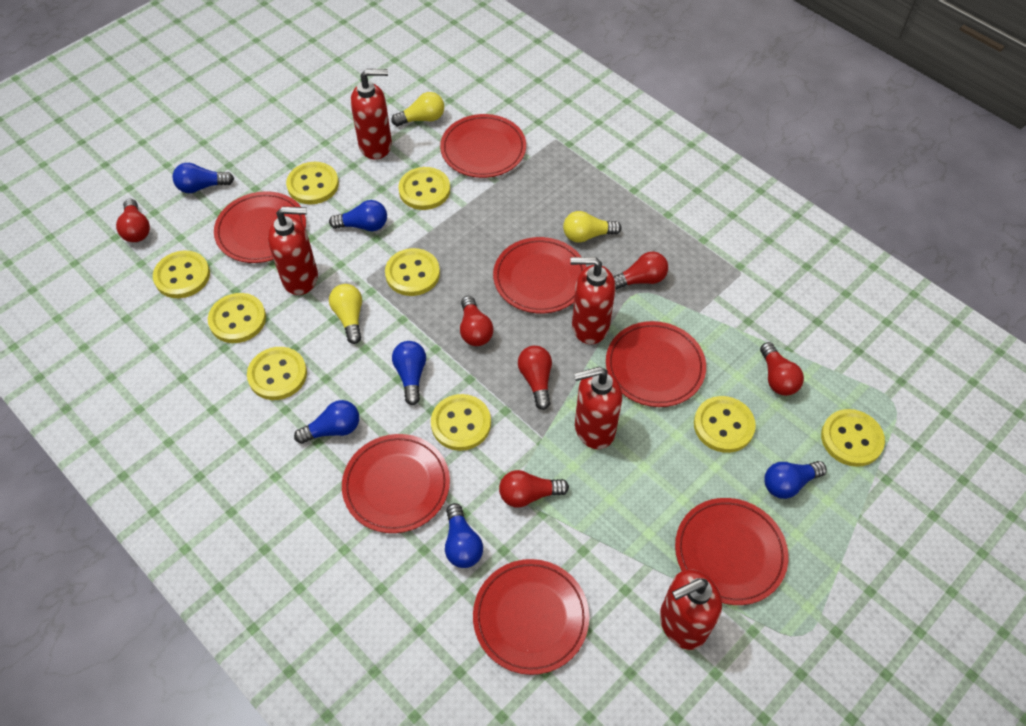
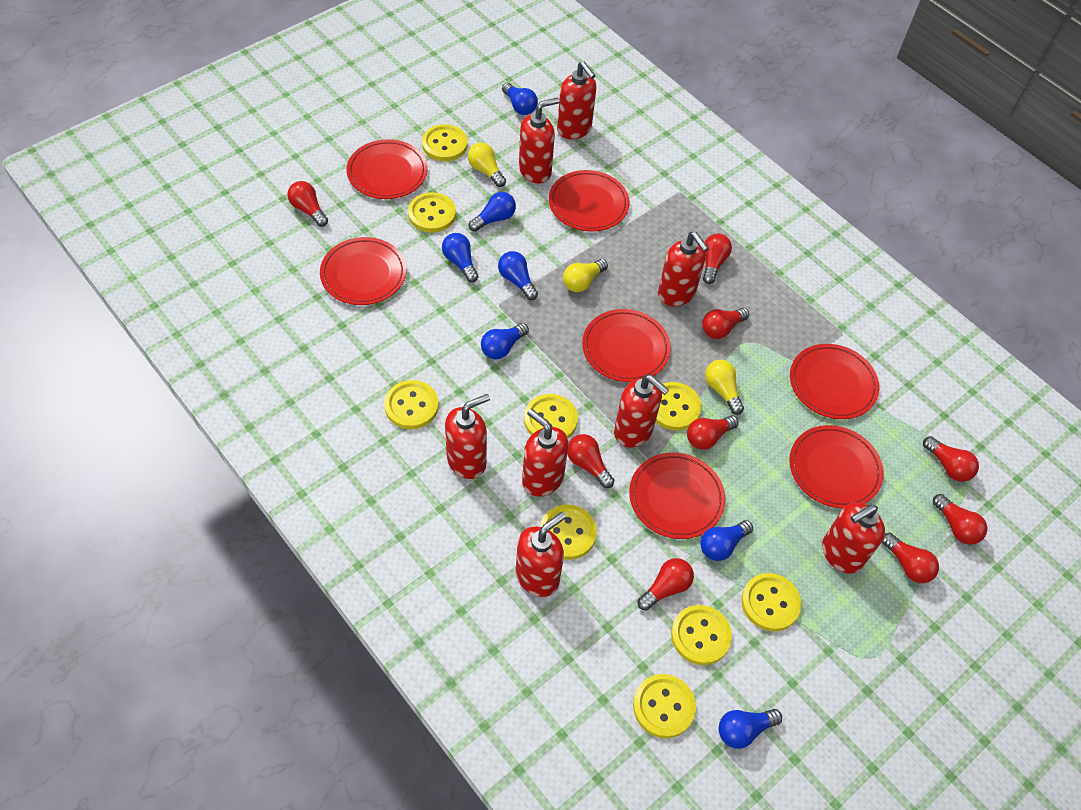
blue light bulb: [172,163,234,193] [294,400,359,444] [329,200,387,231] [392,341,426,405] [445,503,483,568] [764,461,827,499] = 6 -> [442,233,478,283] [469,192,516,232] [481,323,529,359] [498,251,538,300] [502,83,538,115] [700,520,753,561] [719,709,782,749] = 7
red light bulb: [116,199,150,242] [460,296,494,346] [499,470,569,508] [518,346,552,410] [614,251,668,290] [760,342,804,396] = 6 -> [287,181,328,227] [567,434,614,488] [638,558,694,611] [687,415,738,450] [702,308,749,339] [703,233,732,284] [882,532,939,583] [923,436,979,482] [933,494,988,545] = 9
red soap dispenser: [268,207,318,295] [351,69,392,159] [570,257,615,344] [574,367,622,449] [660,569,722,650] = 5 -> [445,394,490,479] [516,512,566,597] [519,97,560,183] [522,409,568,497] [557,61,596,139] [614,375,669,448] [658,232,709,306] [822,502,885,574] = 8

